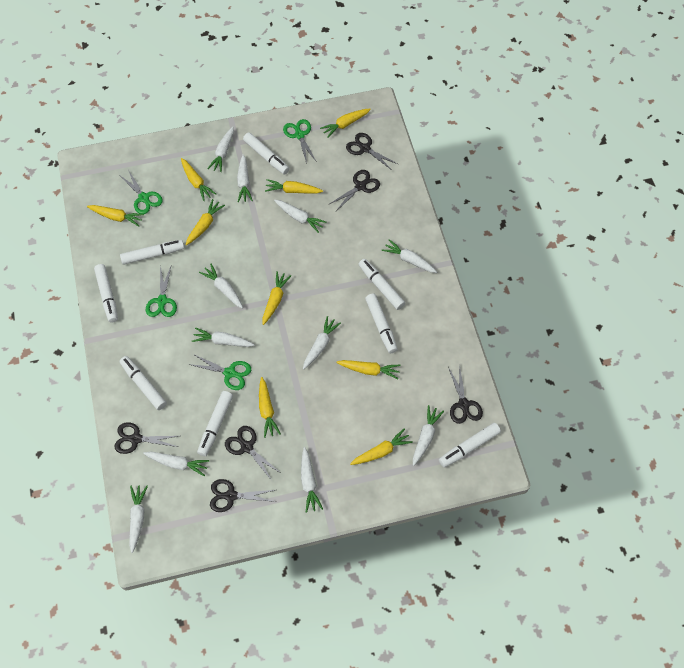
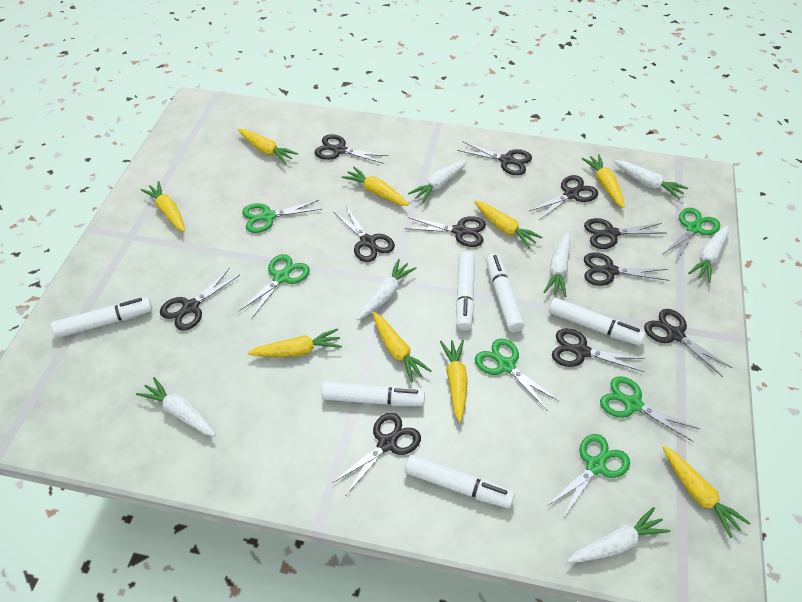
black scissors: [114,422,178,454] [210,479,276,512] [225,426,282,479] [330,170,380,211] [346,133,398,170] [448,364,483,424] = 6 -> [160,268,240,331] [315,134,389,164] [332,413,421,495] [334,206,395,262] [405,216,486,247] [457,141,532,175] [528,175,598,221] [552,328,646,372] [584,218,666,249] [584,253,669,286] [644,309,733,377] = 11
green scissors: [121,170,163,214] [146,265,177,317] [188,354,251,390] [283,119,317,164] = 4 -> [238,254,310,319] [242,200,322,233] [475,338,560,411] [547,434,630,518] [600,376,700,442] [662,208,720,261] = 6
white carrot: [129,486,148,553] [143,452,209,476] [192,327,255,347] [199,264,243,309] [207,127,234,172] [237,154,253,202] [274,200,326,233] [301,447,323,513] [303,316,341,369] [382,239,437,273] [413,405,444,466] = 11 -> [136,377,216,436] [357,259,417,320] [408,160,467,203] [544,233,570,297] [567,507,671,563] [614,160,688,199] [688,225,729,283] = 7
white marker: [94,264,118,323] [120,240,184,265] [120,356,167,410] [197,391,233,456] [243,132,290,175] [359,259,405,310] [365,294,398,353] [439,423,501,468] = 8 -> [51,298,152,338] [321,382,425,406] [405,455,515,508] [456,251,475,331] [486,254,524,332] [549,298,645,346] = 6

